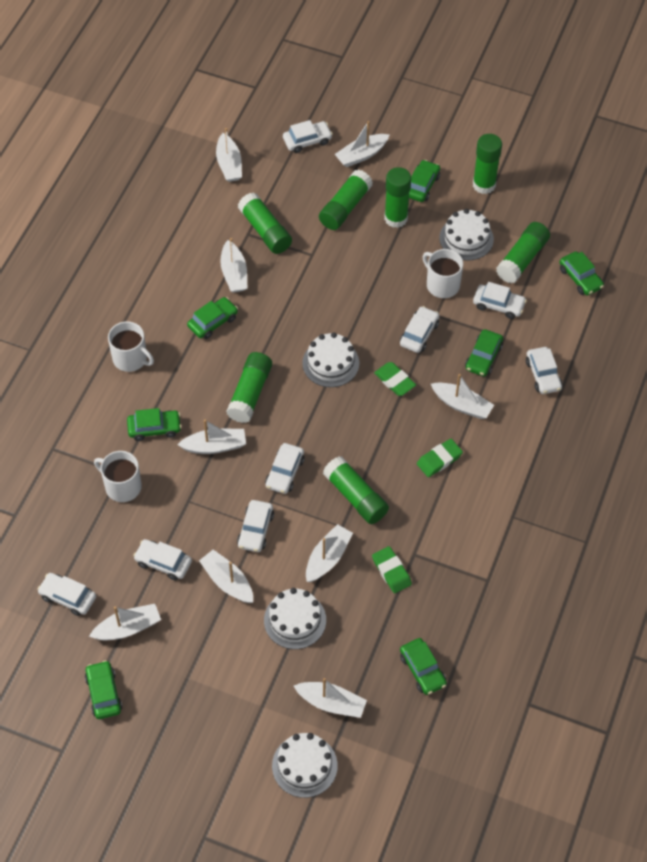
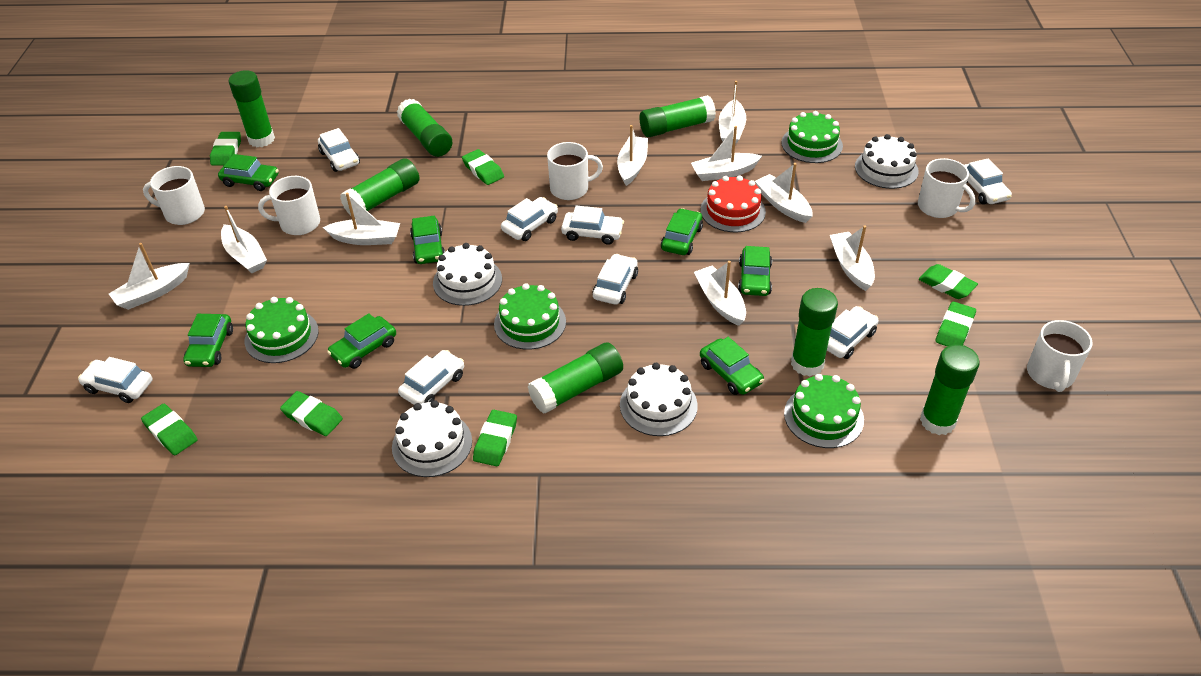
green cake: none = 0 -> [245,297,319,363] [494,283,566,350] [781,111,843,163] [784,374,864,448] = 4
green eraser: [372,546,412,593] [374,362,416,396] [417,439,463,477] = 3 -> [141,404,198,455] [210,132,241,165] [280,391,343,436] [462,149,504,185] [473,410,517,466] [919,264,978,299] [936,301,976,347] = 7
red cake: none = 0 -> [701,175,766,232] = 1
white mug: [94,451,142,502] [108,321,154,372] [423,249,463,298] = 3 -> [143,166,205,225] [258,176,320,235] [547,142,603,200] [918,158,976,218] [1027,320,1092,392] = 5

